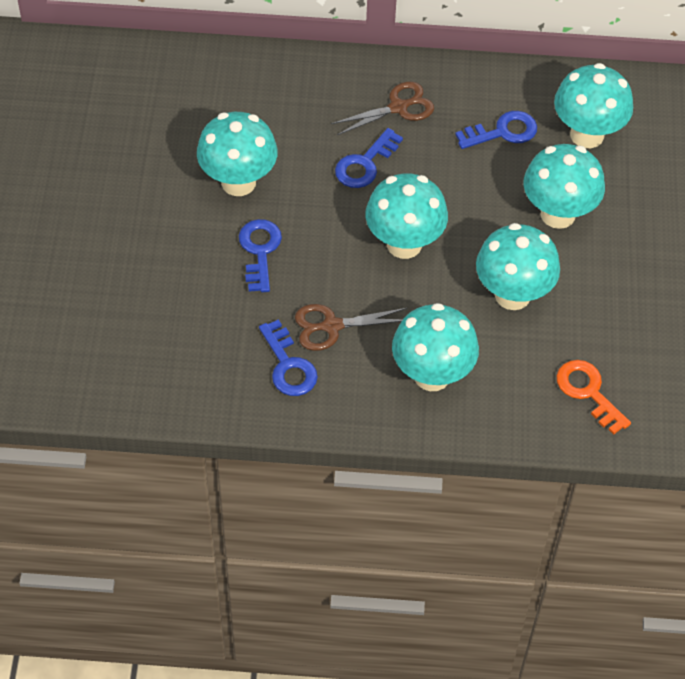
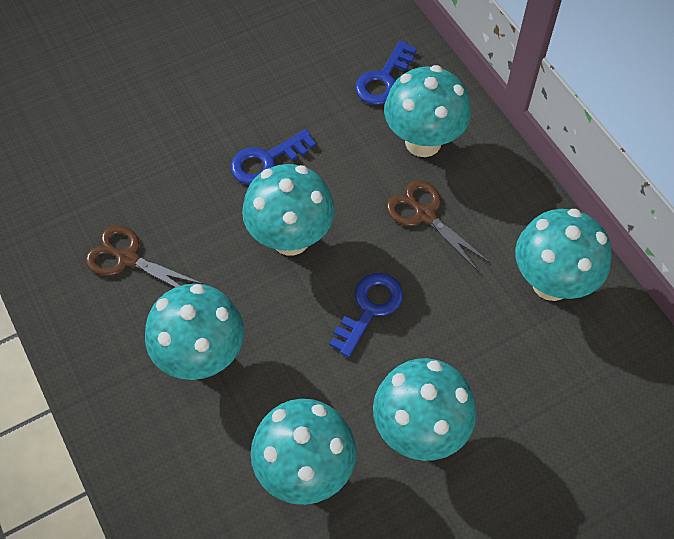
blue key: [239,219,282,292] [259,319,318,396] [335,128,403,188] [455,111,537,149] = 4 -> [230,129,316,185] [330,273,403,357] [355,40,417,105] = 3
orange key: [557,360,631,435] = 1 -> none = 0

